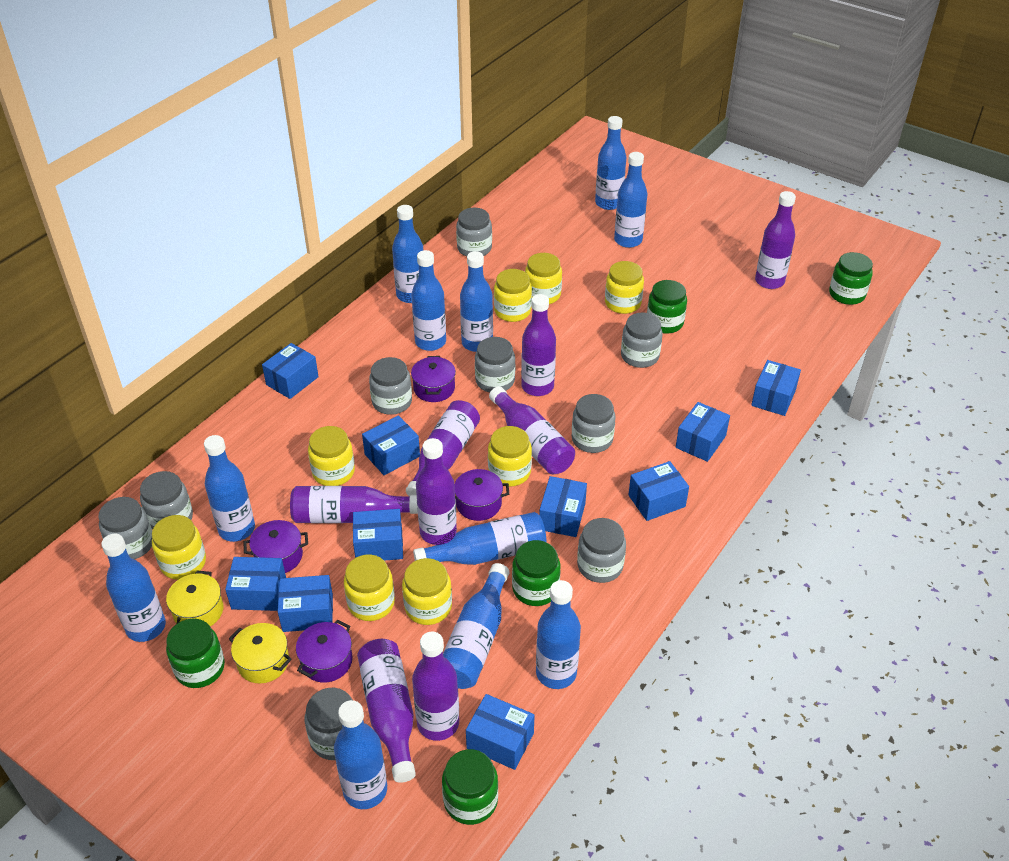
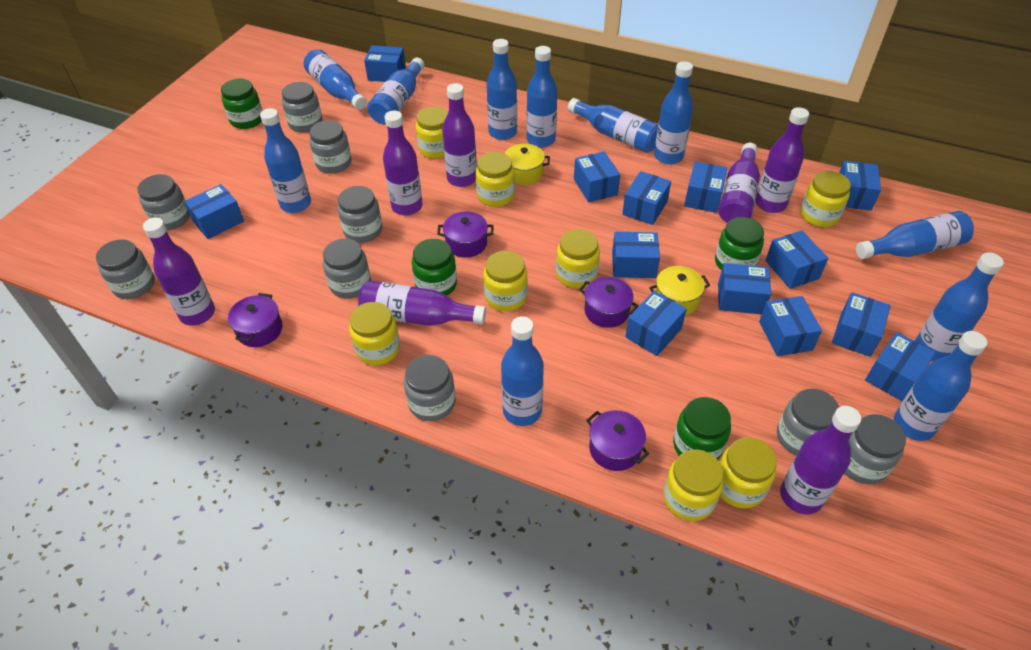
blue box: [225,557,286,611] [262,343,319,399] [278,575,333,632] [353,509,403,561] [362,415,420,475] [466,694,535,770] [539,476,587,537] [628,461,689,521] [676,402,730,462] [751,360,801,416] = 10 -> [184,184,244,239] [364,45,406,82] [574,151,620,202] [612,232,660,278] [622,171,671,225] [625,291,687,356] [684,161,728,213] [718,263,771,315] [759,296,822,356] [765,231,828,289] [832,292,891,357] [839,161,881,211] [865,332,936,401] = 13
green jar: [166,619,225,688] [442,749,498,825] [512,540,560,606] [647,280,687,334] [829,252,873,305] = 5 -> [221,79,263,129] [412,239,457,296] [673,397,731,460] [715,217,764,270] = 4
purple bottle: [290,486,418,523] [357,639,416,783] [406,400,480,496] [412,632,459,741] [416,438,457,545] [489,386,575,474] [521,294,556,396] [755,191,796,289] = 8 -> [143,217,215,326] [358,280,486,326] [383,111,423,216] [442,83,477,187] [719,143,760,223] [755,107,809,213] [780,406,861,515] = 7

